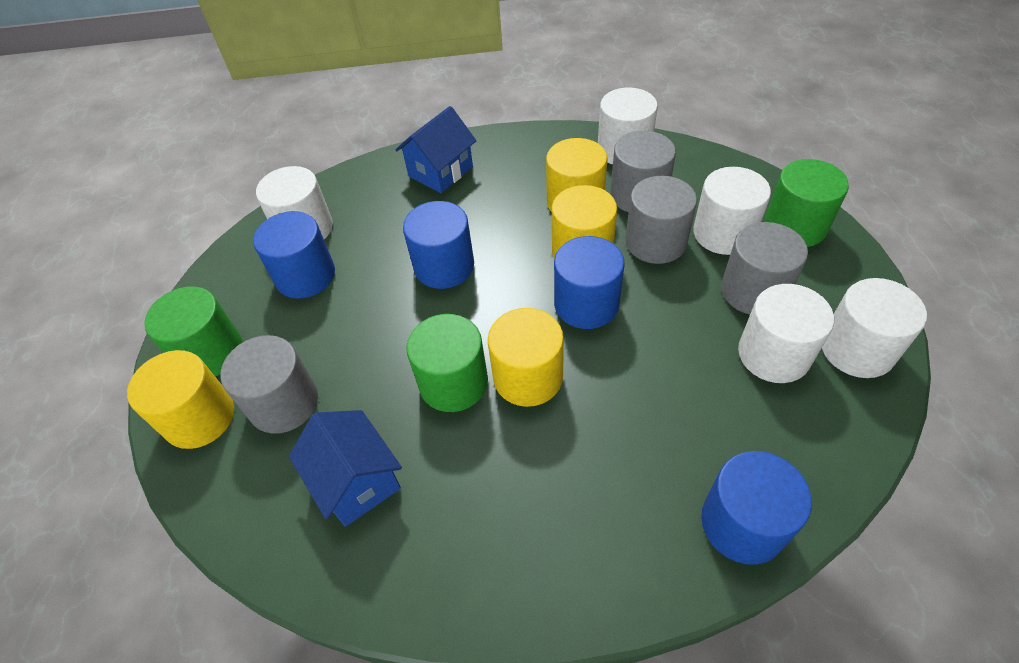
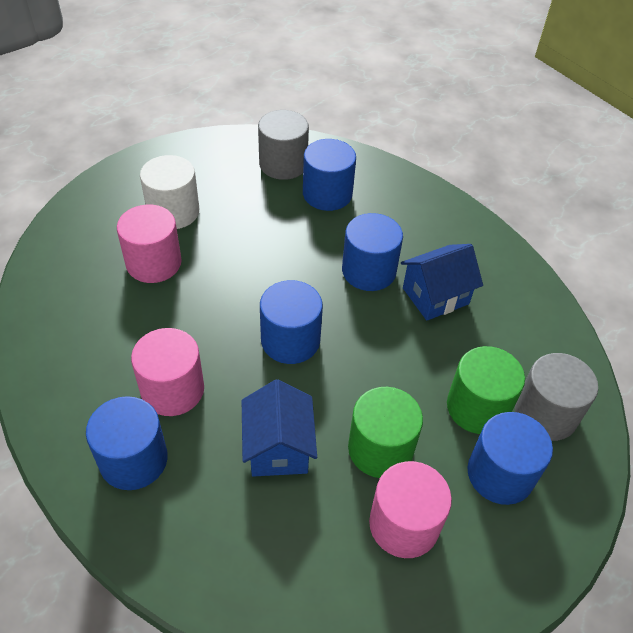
blue cylinder: [253,211,335,299] [403,201,474,289] [554,236,625,329] [701,451,812,565] = 4 -> [86,396,168,490] [260,280,323,364] [303,139,356,211] [342,213,403,291] [467,412,553,505] = 5
green cylinder: [144,286,243,376] [406,314,488,412] [764,159,849,247] = 3 -> [348,387,423,478] [447,346,525,434] = 2
grey cylinder: [220,335,318,434] [610,131,676,213] [625,176,697,264] [721,222,808,315] = 4 -> [258,110,309,180] [515,353,598,441] = 2
pink cylinder: none = 0 -> [117,204,182,283] [131,328,204,416] [369,461,452,558] = 3
white cylinder: [256,166,333,239] [598,88,658,165] [693,167,771,255] [738,284,834,383] [822,278,927,378] = 5 -> [140,155,199,229] = 1
yellow cylinder: [127,350,234,449] [488,308,564,407] [546,138,607,212] [552,185,617,258] = 4 -> none = 0

